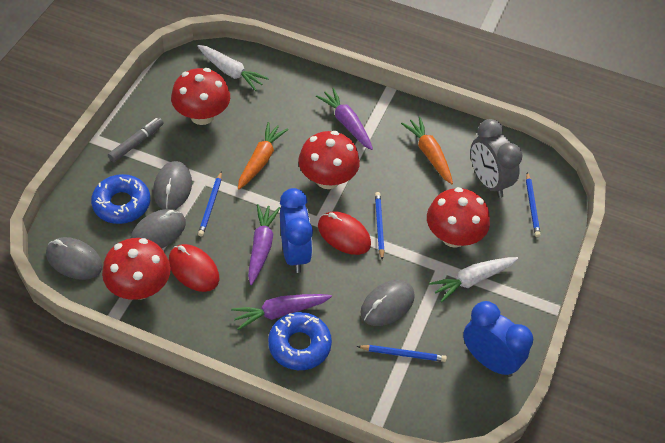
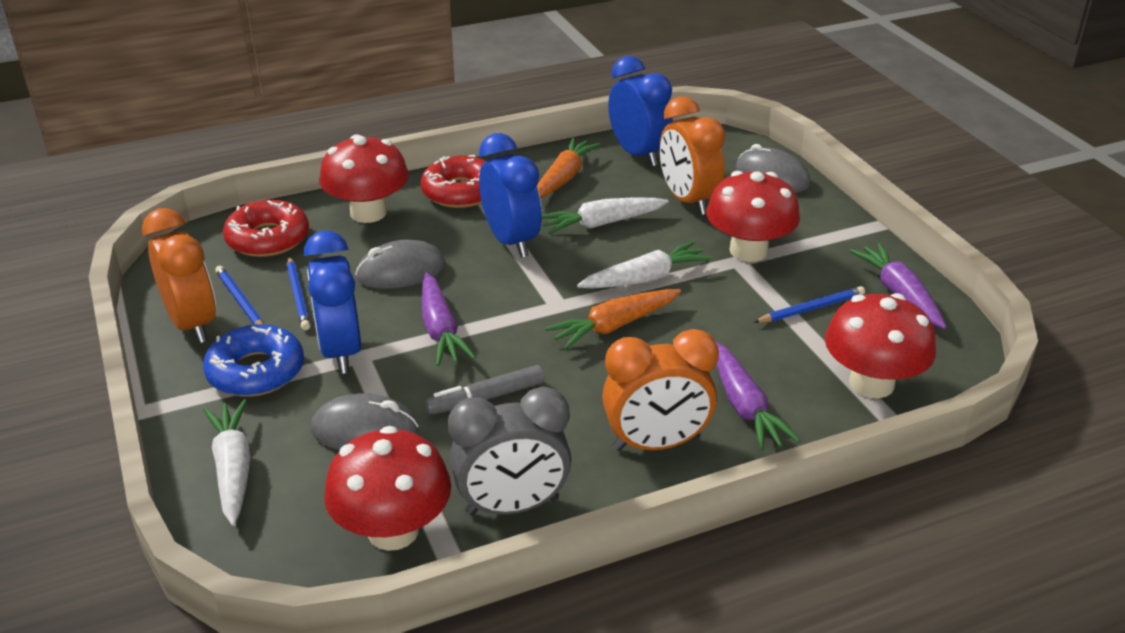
blue clock: [280,188,313,273] [463,301,533,377] = 2 -> [304,231,361,374] [479,133,542,257] [608,56,673,167] = 3
blue donut: [91,174,150,224] [268,312,332,370] = 2 -> [203,324,304,397] = 1
blue pencil: [198,171,222,236] [357,345,447,362] [375,192,384,260] [526,172,541,237] = 4 -> [215,266,264,325] [287,256,311,330] [754,286,865,323] = 3
grey mouse: [46,237,103,280] [131,209,186,249] [153,161,192,209] [360,280,415,326] = 4 -> [311,393,419,450] [355,240,446,289] [736,144,811,193] = 3
orange clock: none = 0 -> [142,208,216,343] [602,329,719,451] [660,96,725,215] = 3
red donut: none = 0 -> [223,200,309,257] [421,155,486,208] = 2
red mouse: [169,244,219,292] [318,211,371,255] = 2 -> none = 0
white carrot: [197,45,269,91] [429,257,518,302] = 2 -> [203,400,250,526] [542,198,668,235] [577,241,712,289] = 3

